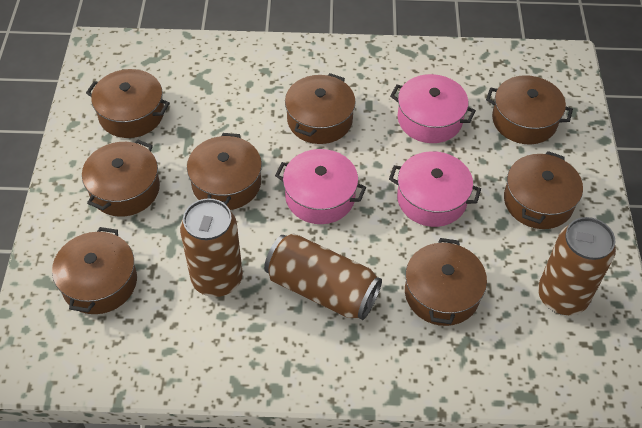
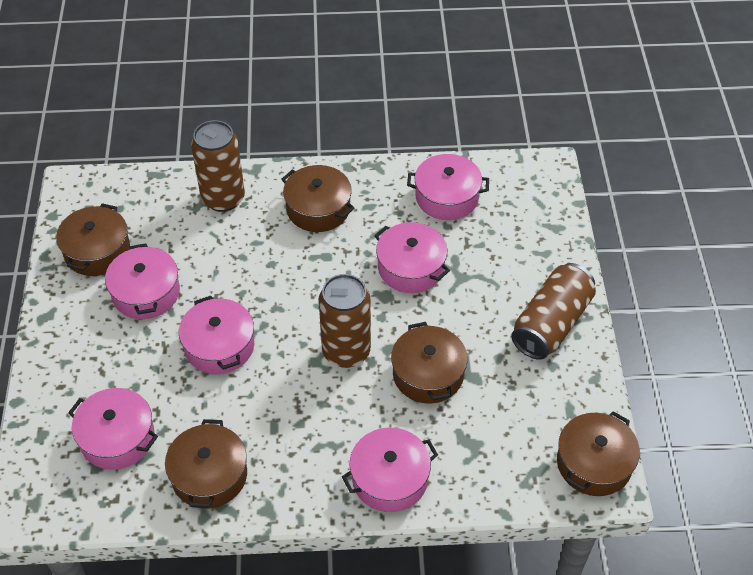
brown pot: [52,227,137,314] [82,139,160,217] [86,69,170,138] [187,133,262,210] [285,73,356,144] [405,238,487,326] [486,75,573,144] [504,151,583,229] = 8 -> [56,203,130,276] [165,419,247,509] [281,165,354,232] [391,322,468,404] [557,411,640,496] = 5
pink pot: [275,149,366,224] [389,151,481,227] [390,74,476,143] = 3 -> [68,388,158,470] [105,244,180,319] [179,296,254,374] [342,428,438,512] [374,222,450,293] [407,154,489,220] = 6

